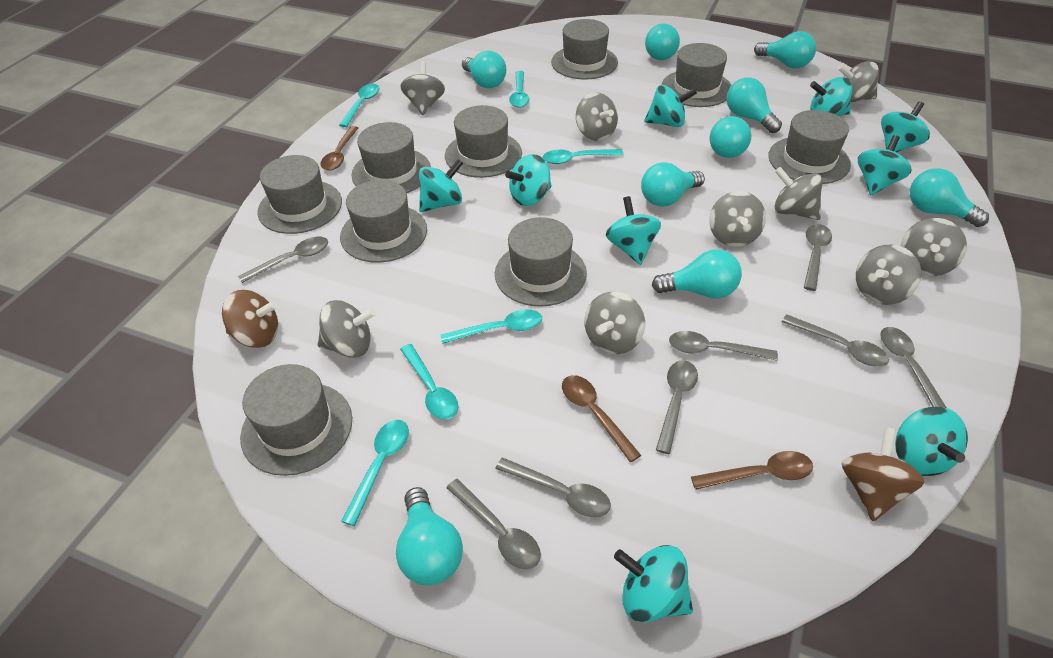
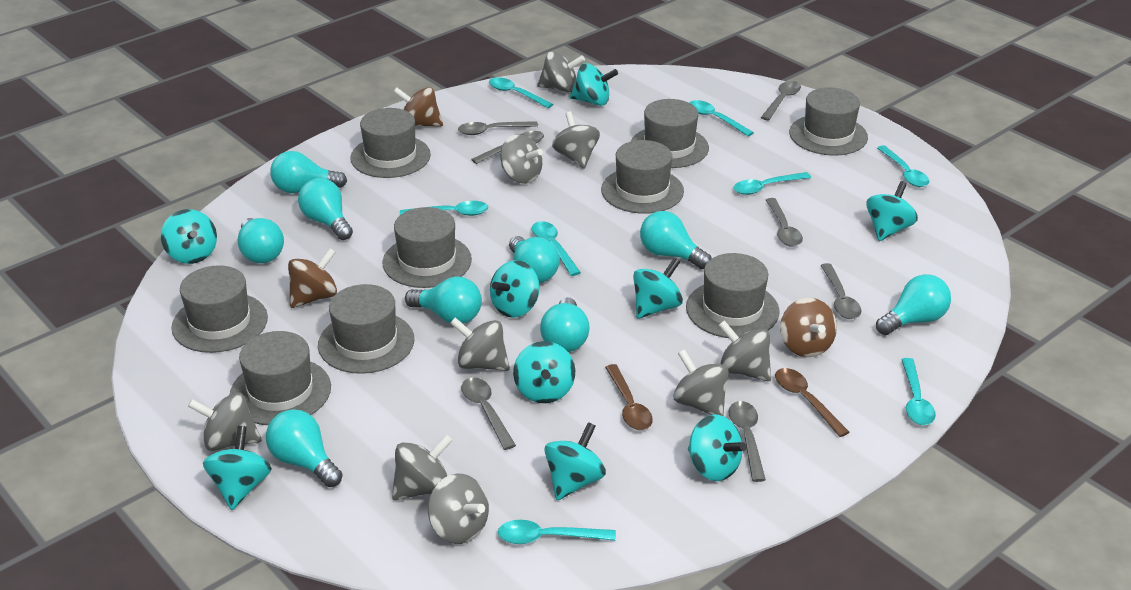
brown spinning top: [222,290,278,348] [842,427,924,521] = 2 -> [288,248,337,308] [393,87,443,127] [780,298,837,357] = 3
brown spoon: [321,126,358,171] [562,375,641,462] [691,451,813,490] = 3 -> [605,364,653,430] [775,368,849,437] = 2
grey spoon: [238,237,328,283] [446,479,541,569] [495,457,611,517] [656,360,698,454] [669,331,778,361] [782,314,889,366] [804,224,832,291] [880,327,947,408] = 8 -> [458,121,538,135] [461,377,516,450] [471,131,544,164] [728,401,766,482] [761,81,801,120] [766,198,803,247] [821,263,861,319] = 7
turquoise spoon: [339,84,380,127] [341,420,409,526] [400,344,458,420] [440,309,542,344] [509,71,529,108] [543,149,624,164] = 6 -> [400,201,488,216] [489,77,553,108] [498,520,616,544] [531,221,581,276] [690,100,754,136] [734,172,811,195] [877,145,929,187] [901,358,936,425] = 8

